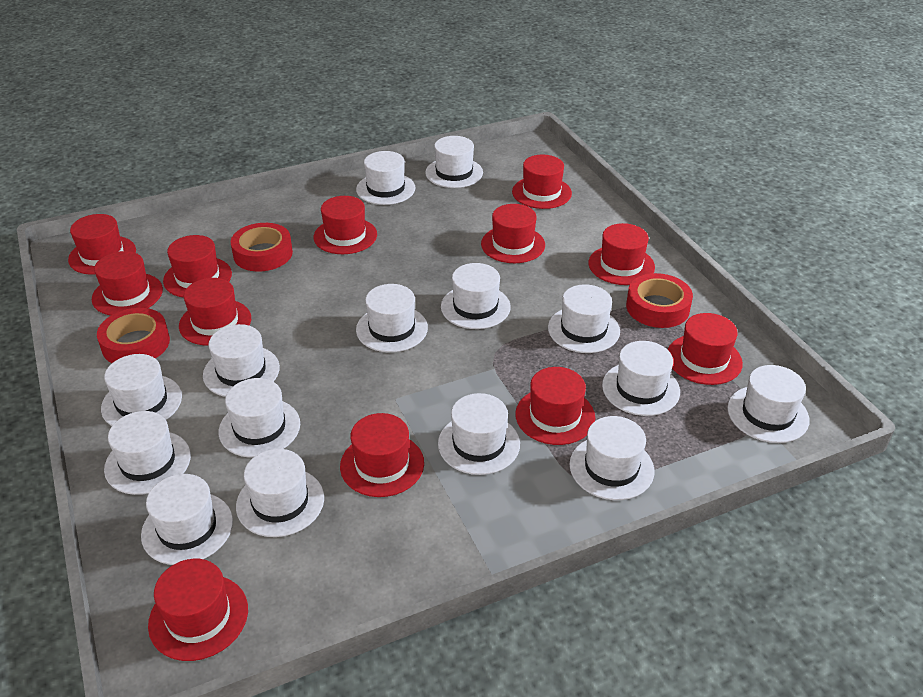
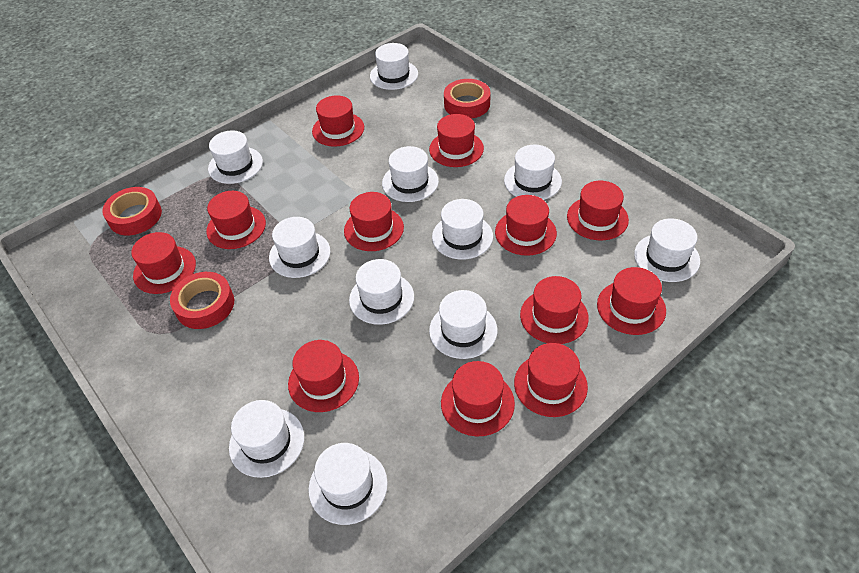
white hat: [101,354,182,426] [104,411,191,495] [141,474,233,565] [203,324,280,397] [219,378,300,458] [236,449,324,537] [356,151,415,205] [356,284,428,352] [425,136,483,188] [438,393,520,475] [441,263,511,329] [548,285,620,353] [569,416,655,500] [602,341,680,416] [728,365,810,443] = 15 -> [208,130,263,184] [229,400,304,478] [269,217,330,278] [308,443,388,525] [349,259,414,325] [370,43,418,90] [382,146,439,202] [429,290,497,359] [432,199,493,260] [504,145,562,200] [634,218,700,282] = 11

